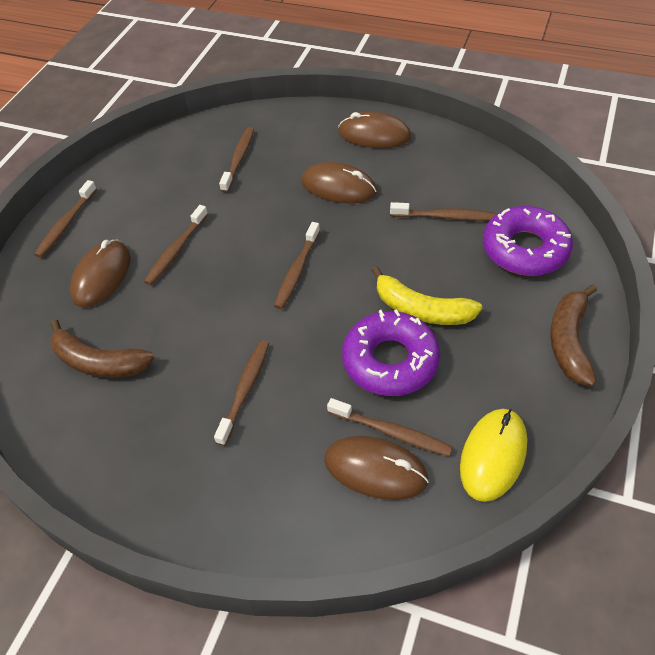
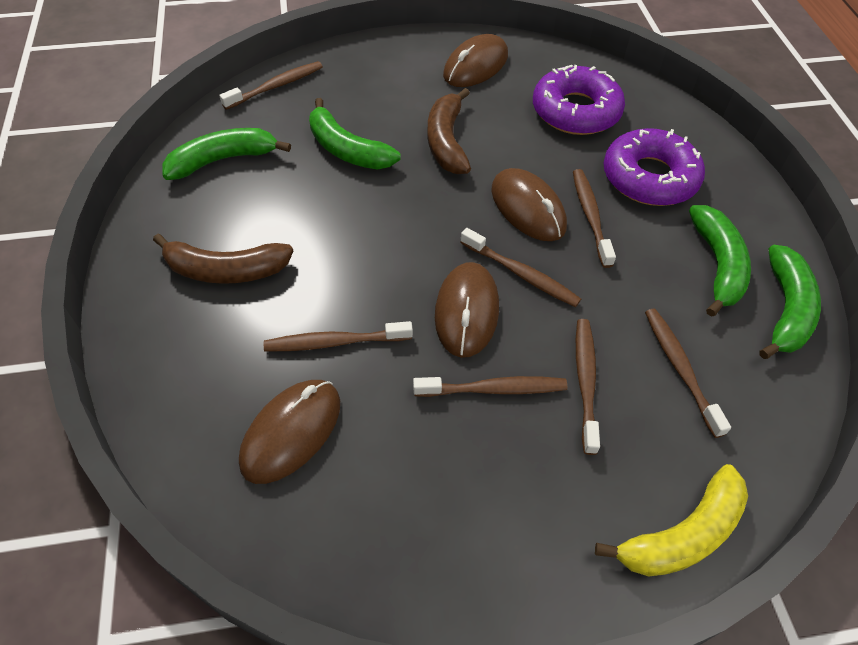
green banana: none = 0 -> [162,128,291,180] [309,98,401,170] [689,205,751,317] [759,244,821,359] = 4
yellow mouse: [460,409,527,502] = 1 -> none = 0

